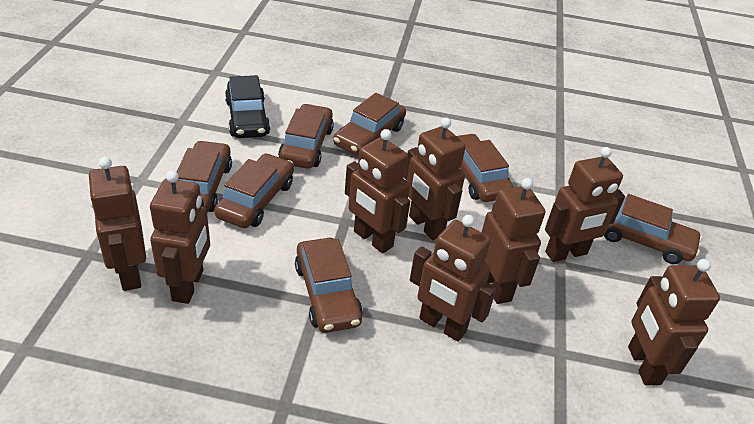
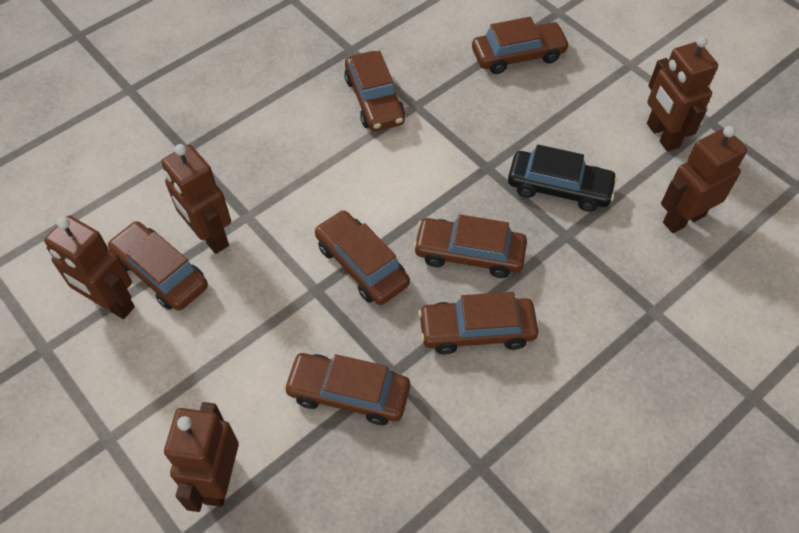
brown robot: [88,157,146,291] [150,170,210,304] [345,129,410,253] [404,118,466,240] [410,215,497,342] [482,178,545,304] [545,147,625,262] [628,259,720,386] = 8 -> [44,216,135,319] [161,144,231,254] [164,402,239,512] [647,36,718,152] [661,126,747,233] = 5

